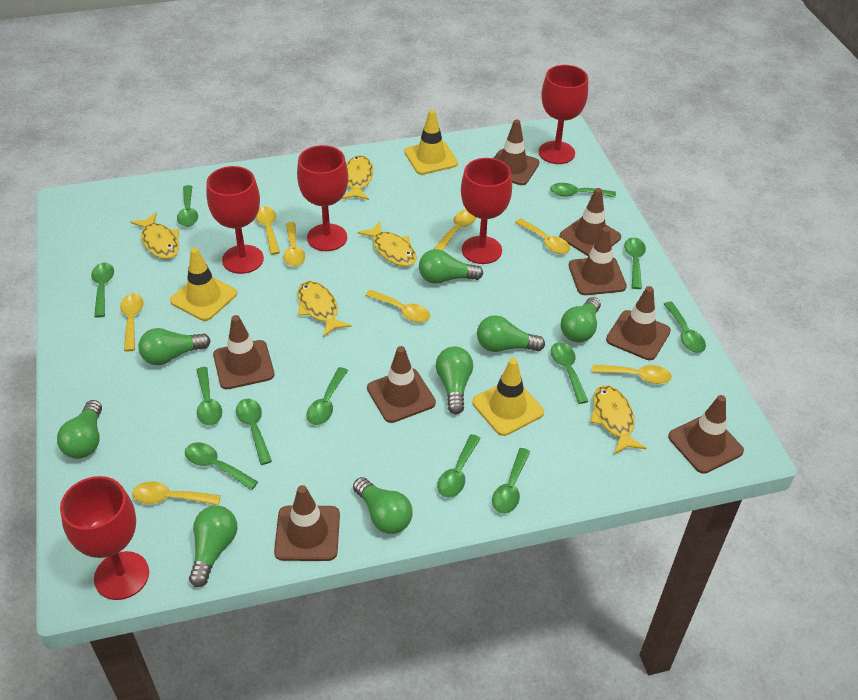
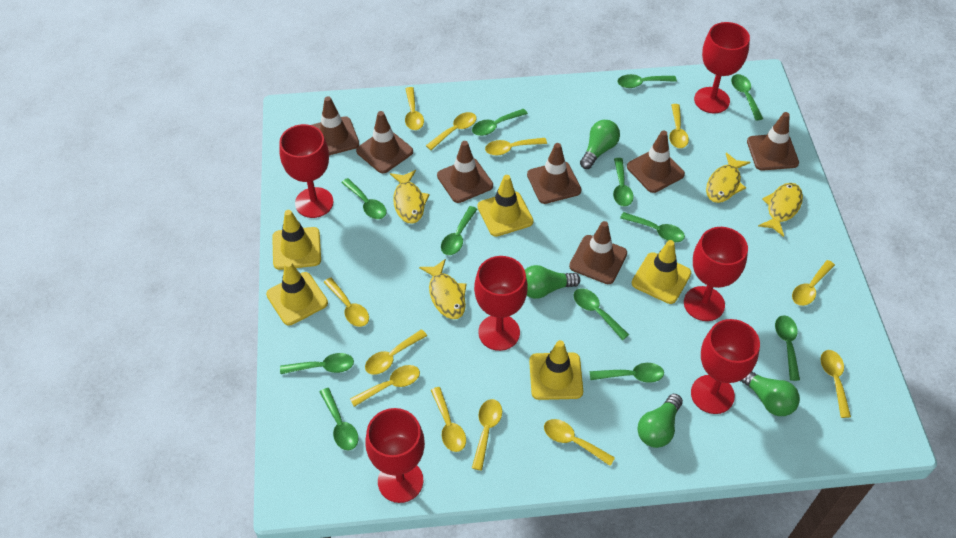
brown traffic cone: [213,315,274,389] [274,485,340,561] [367,346,436,423] [494,119,539,185] [559,188,621,256] [569,227,627,295] [606,286,671,360] [668,395,744,474] = 8 -> [312,96,359,155] [356,111,413,173] [437,141,493,203] [527,143,582,204] [569,221,627,284] [627,130,685,193] [747,112,799,171] = 7
green light bulb: [57,400,102,459] [138,328,211,365] [189,506,237,587] [353,477,413,534] [419,249,483,284] [436,347,473,414] [477,315,545,352] [561,297,601,343] = 8 -> [525,265,580,299] [580,120,620,169] [637,394,683,448] [740,371,800,416] = 4
red goblet: [60,476,149,600] [206,166,264,274] [297,145,348,251] [461,158,512,264] [539,65,588,164] = 5 -> [279,124,333,218] [365,408,425,503] [474,256,528,351] [684,227,748,321] [691,319,760,414] [694,22,750,113] = 6
yellow fish: [130,212,179,259] [297,281,352,337] [342,155,373,200] [357,221,417,266] [590,385,646,454] = 5 -> [390,170,430,224] [419,259,467,319] [706,153,750,203] [758,183,803,237] = 4
yellow spoon: [120,294,144,351] [132,482,221,505] [256,206,280,255] [283,222,305,267] [365,289,430,323] [433,209,476,251] [515,218,570,254] [592,365,672,384] = 8 -> [323,278,369,327] [350,365,420,407] [365,329,427,375] [405,87,424,130] [426,112,477,150] [431,387,466,452] [472,399,502,471] [485,138,547,155] [544,419,615,466] [669,104,689,148] [792,260,835,306] [821,350,851,418] = 12
yellow traffic cone: [170,248,237,321] [404,110,458,175] [472,358,544,436] = 3 -> [266,261,328,325] [272,210,321,270] [478,175,534,237] [529,340,583,400] [632,240,691,304] = 5

